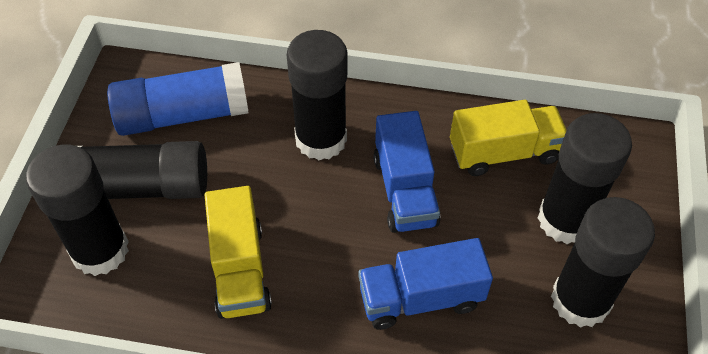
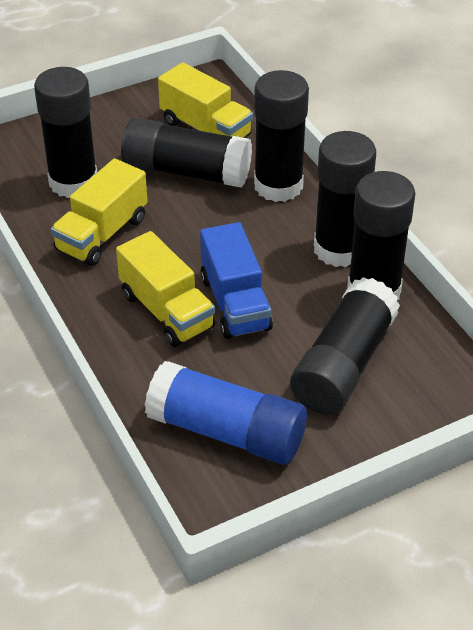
black glue stick: [26,144,129,276] [78,141,207,199] [287,30,348,160] [538,113,632,244] [551,197,655,328] = 5 -> [34,67,97,198] [121,118,252,188] [254,70,309,202] [290,277,400,414] [314,131,376,267] [347,171,416,300] = 6
blue truck: [358,238,493,330] [373,111,441,233] = 2 -> [200,222,273,339] = 1
yellow truck: [205,186,272,319] [450,100,567,176] = 2 -> [51,158,148,266] [116,231,215,347] [158,62,253,138] = 3

